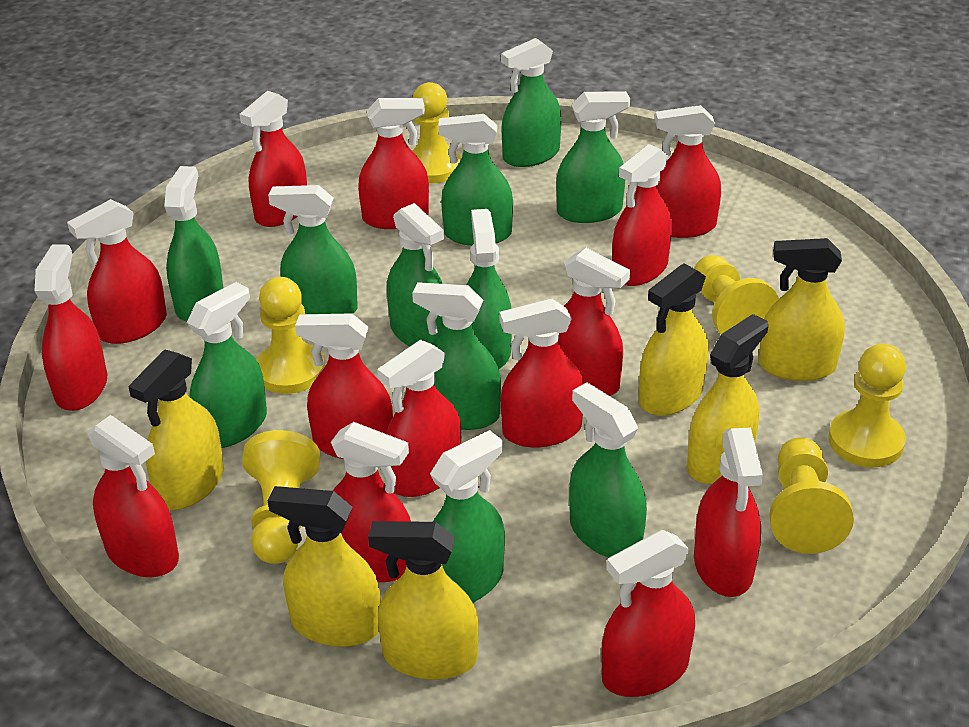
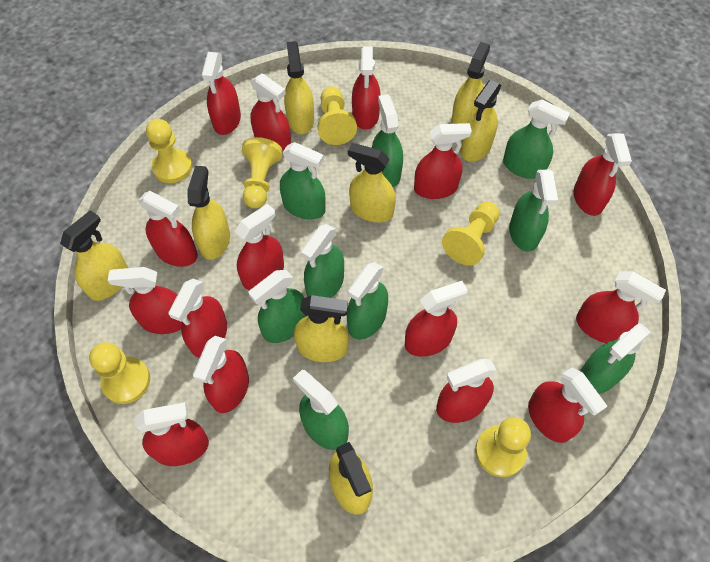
green spray bottle: [164,166,223,322] [187,282,267,448] [268,185,358,314] [387,203,444,346] [412,282,501,430] [430,430,505,603] [438,114,513,246] [466,209,512,369] [501,38,562,167] [556,91,630,223] [569,382,647,557] = 11 -> [248,270,307,343] [280,142,326,219] [293,370,349,450] [301,224,344,298] [347,262,388,340] [372,94,403,187] [503,100,570,179] [509,170,558,252] [580,324,651,394] = 9
red spray bottle: [34,244,107,411] [67,199,167,344] [88,415,179,577] [240,91,307,227] [295,313,393,459] [331,422,411,582] [358,98,429,229] [377,340,461,497] [499,299,584,447] [558,248,630,396] [601,530,695,697] [612,144,672,286] [655,105,721,238] [694,427,763,597] = 14 -> [108,267,182,334] [135,402,209,466] [138,191,198,267] [168,279,227,358] [193,336,249,413] [202,52,241,135] [235,204,284,290] [250,73,291,154] [352,47,380,130] [405,281,468,357] [414,123,472,199] [436,359,497,423] [528,368,607,443] [574,133,632,216] [576,271,666,343] = 15
yellow spray bottle: [128,350,224,510] [267,486,381,647] [368,521,479,680] [639,263,709,416] [687,314,768,484] [759,238,845,381] = 6 -> [60,210,128,301] [188,166,230,260] [284,41,314,134] [294,295,349,362] [329,442,373,515] [348,143,396,223] [451,42,490,124] [460,80,501,162] = 8

